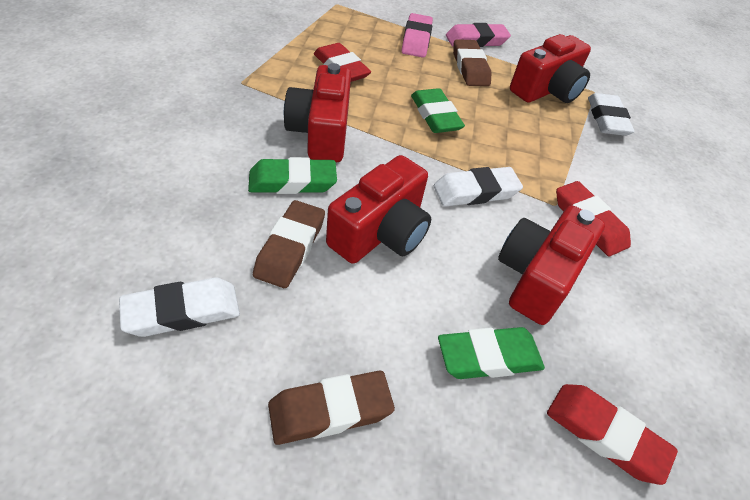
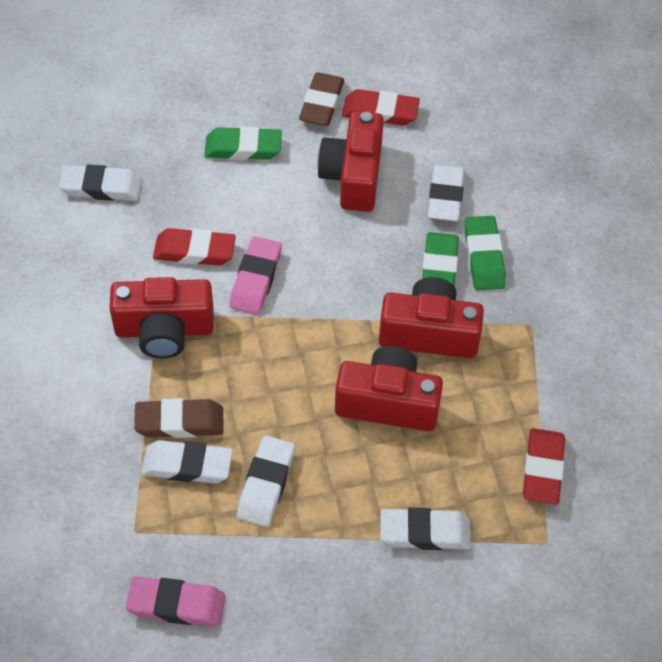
brown eraser: [253,200,325,288] [268,371,395,445] [453,39,491,86] = 3 -> [134,398,224,438] [299,72,344,126] = 2
white eraser: [119,277,240,337] [434,167,523,207] [588,93,635,136] = 3 -> [59,164,142,201] [141,440,233,484] [236,436,295,527] [380,508,471,550] [428,164,464,221] = 5

